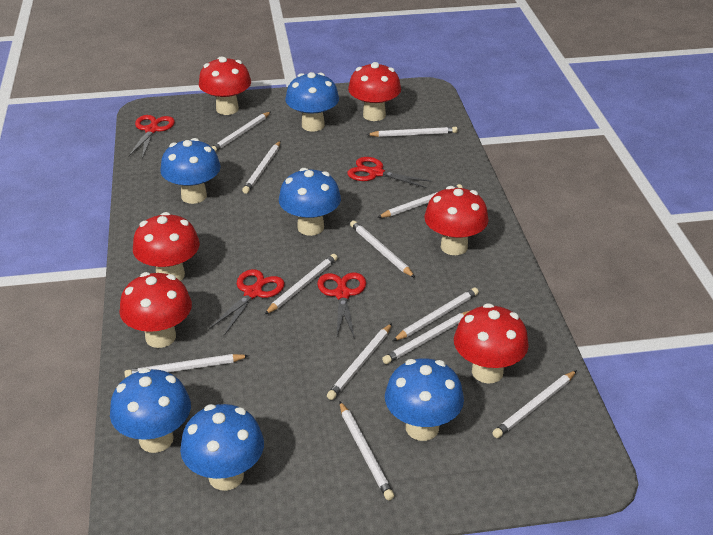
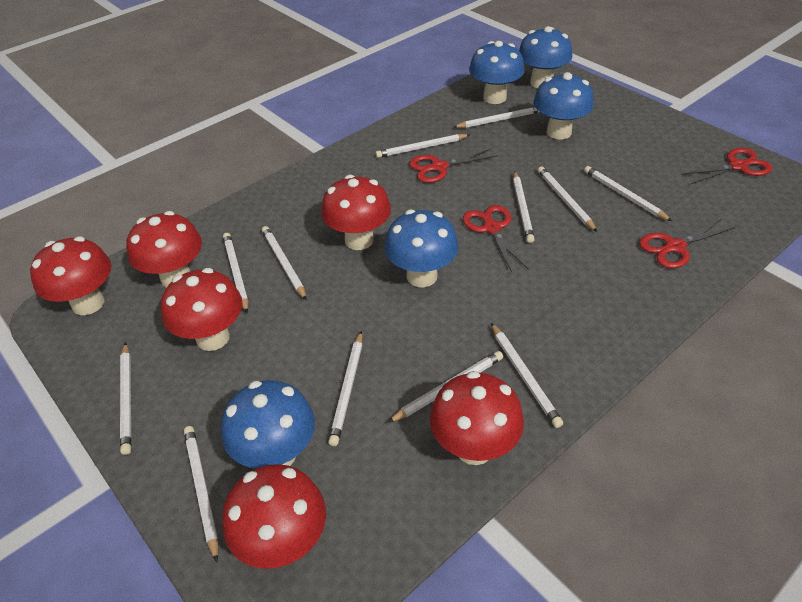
blue mushroom: [110,368,191,453] [160,138,221,204] [180,404,264,490] [279,168,341,236] [285,72,339,132] [385,358,464,441] = 6 -> [221,380,315,468] [384,209,459,287] [469,41,525,104] [519,26,572,88] [534,72,594,140] = 5

